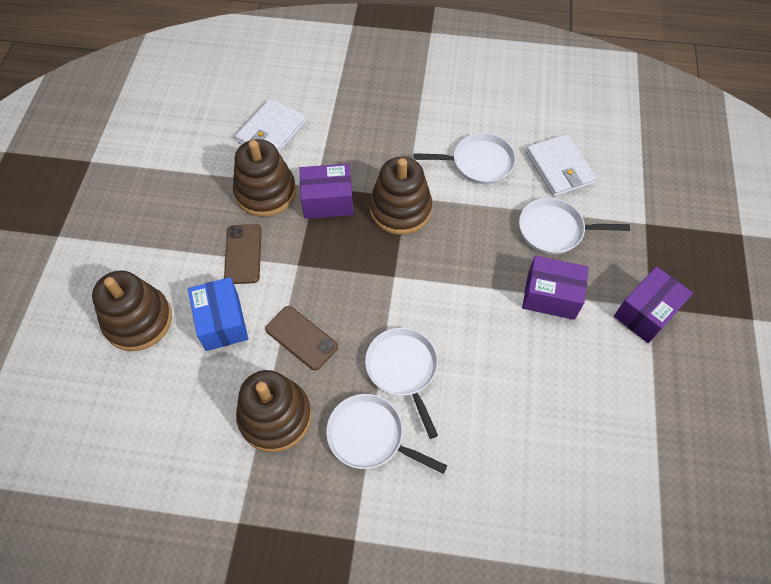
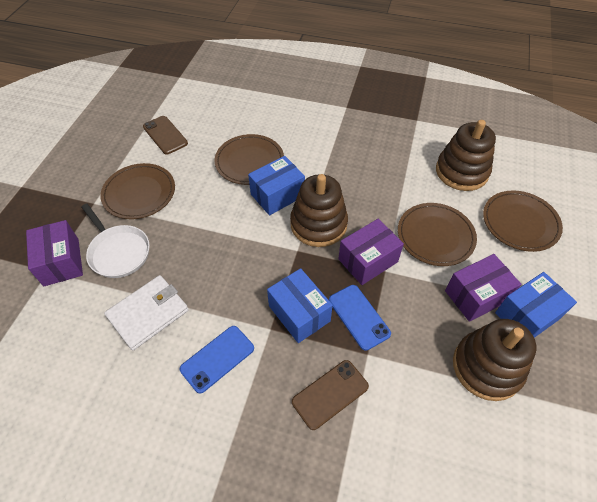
blue box: [188,277,248,351] = 1 -> [248,156,305,215] [267,268,333,343] [495,272,577,338] = 3
blue phone: none = 0 -> [180,326,254,393] [329,285,391,351] = 2
brown plate: none = 0 -> [100,163,175,219] [214,134,284,185] [398,203,477,266] [483,190,563,252] = 4
brown stacking toy: [92,271,172,351] [233,139,296,217] [236,370,311,452] [370,157,432,235] = 4 -> [290,174,348,247] [436,120,496,191] [453,319,536,401] = 3
white pan: [326,394,447,474] [365,328,438,439] [414,133,516,184] [519,198,630,254] = 4 -> [81,204,150,278] = 1
white wallet: [235,99,306,152] [526,134,597,197] = 2 -> [104,275,189,351] = 1

